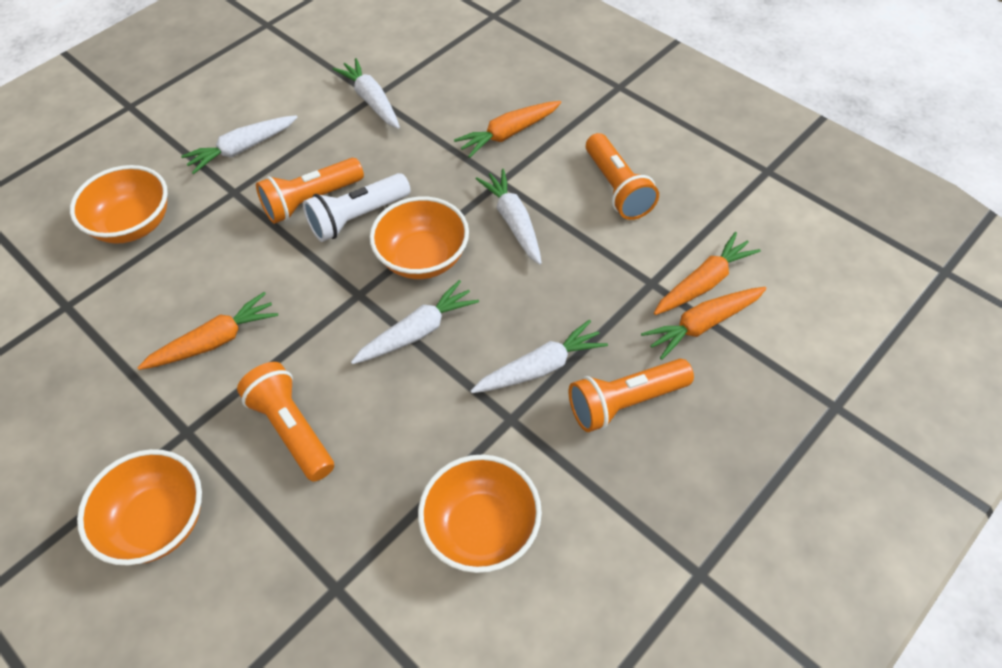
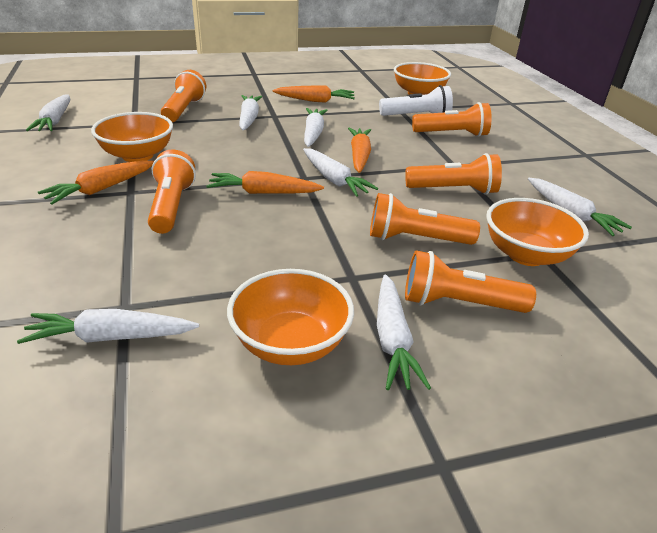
orange flashlight: [237,362,334,482] [256,158,364,224] [569,359,694,432] [586,133,659,220] = 4 -> [148,149,196,234] [161,70,206,122] [370,193,480,245] [405,153,502,195] [405,250,536,313] [412,102,492,137] = 6
white carrot: [181,115,298,174] [332,58,400,129] [351,280,479,364] [470,319,608,393] [476,169,542,265] = 5 -> [17,309,199,344] [26,95,70,131] [239,95,263,130] [303,148,378,197] [304,108,328,147] [377,274,431,390] [528,178,632,236] = 7

